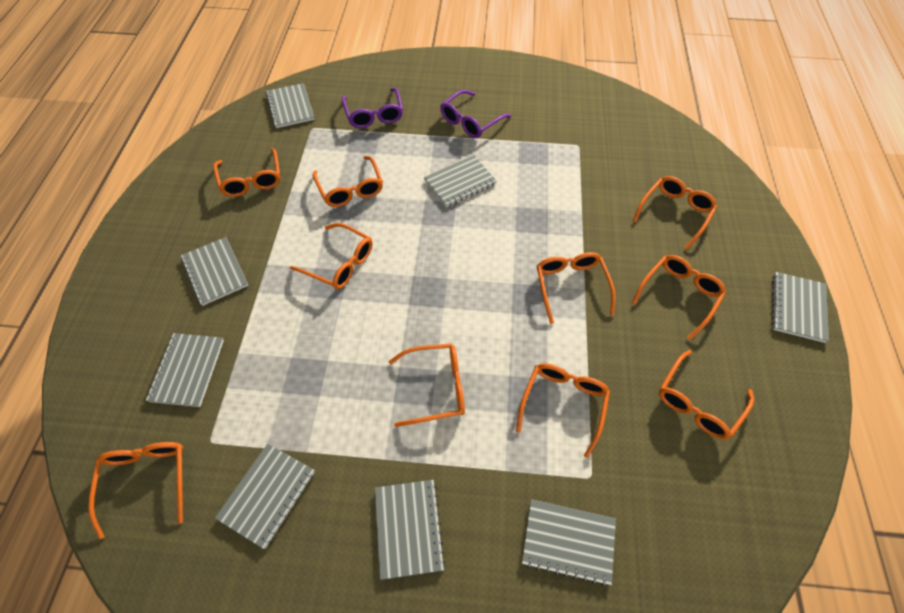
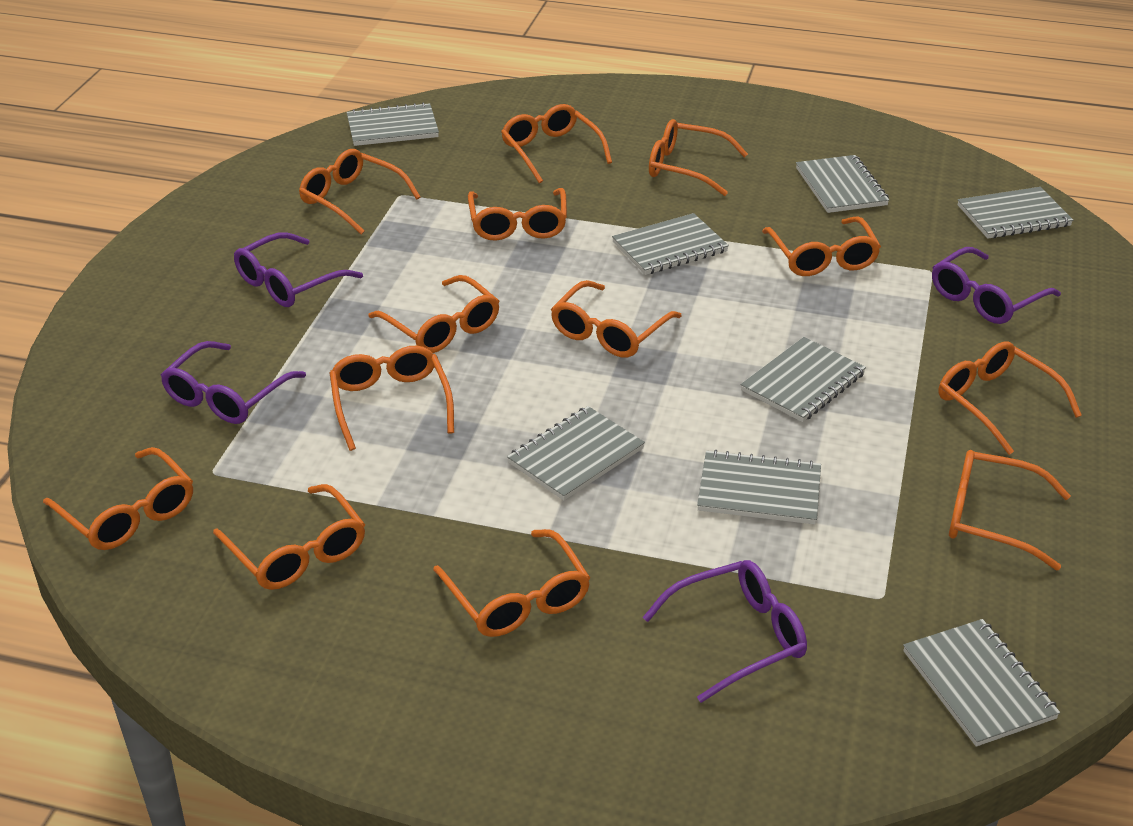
orange glasses: [88,442,184,540] [213,148,280,197] [290,223,373,289] [313,156,383,207] [388,344,465,427] [516,363,610,458] [537,252,616,324] [631,255,726,340] [633,176,718,250] [659,350,754,439] = 10 -> [43,447,193,550] [213,484,365,590] [299,149,420,234] [330,346,454,451] [368,275,500,353] [433,529,590,637] [468,188,567,241] [501,104,612,183] [551,280,681,358] [649,119,748,196] [762,216,881,276] [938,342,1082,455] [949,450,1071,570] = 13
purple glasses: [342,88,403,128] [440,90,511,138] = 2 -> [161,341,306,424] [234,232,363,307] [642,560,807,703] [932,247,1061,324] = 4

